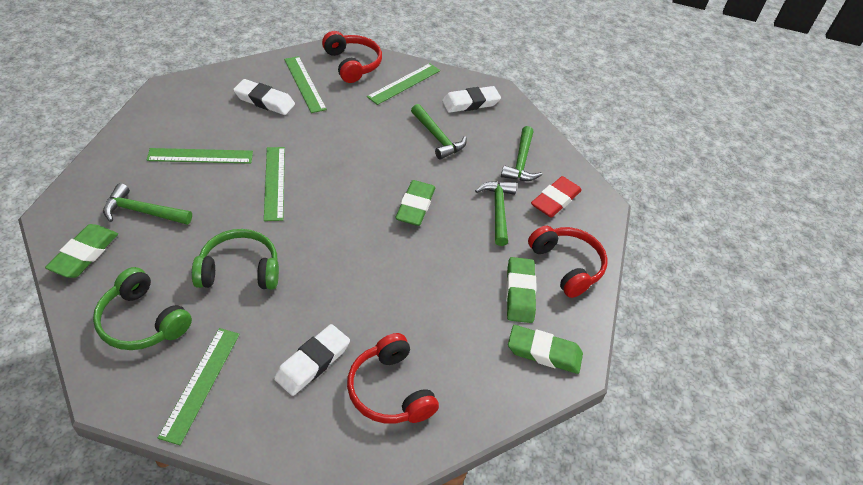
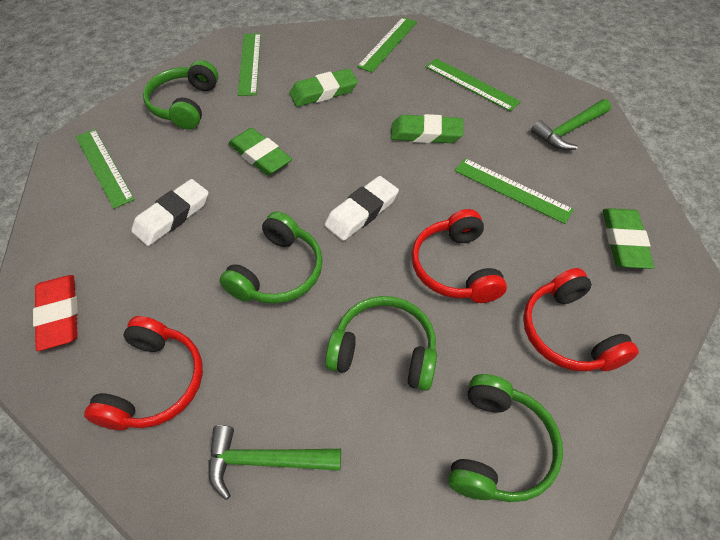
green hammer: [103,183,192,225] [411,104,467,160] [475,181,517,246] [501,126,542,181] = 4 -> [208,425,341,500] [531,99,611,150] = 2
green headphones: [93,267,192,350] [192,229,279,289] = 2 -> [143,60,218,129] [219,211,323,304] [325,296,437,391] [448,374,563,502] = 4
white eraser: [233,79,295,115] [274,324,350,396] [442,86,501,113] = 3 -> [131,179,209,246] [325,176,399,241] = 2

